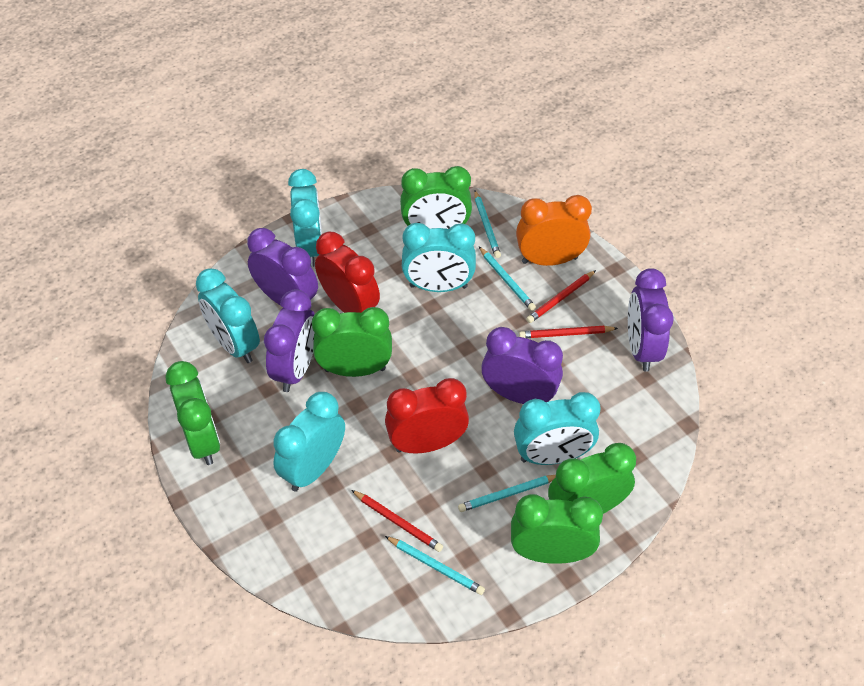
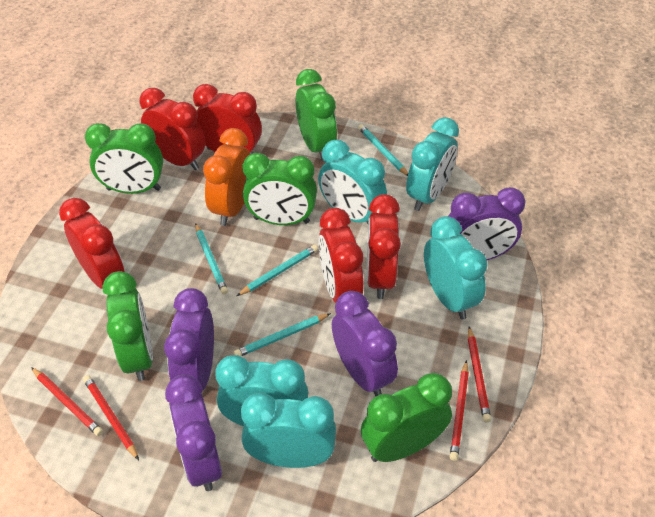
red clock: [315,232,380,313] [385,378,469,454] = 2 -> [59,198,125,289] [140,88,205,171] [193,84,262,154] [319,208,364,303] [367,194,401,299] = 5
red pencil: [351,490,443,552] [519,326,618,338] [526,270,596,323] = 3 -> [31,367,103,436] [83,375,139,460] [450,360,469,461] [468,326,491,422] = 4

